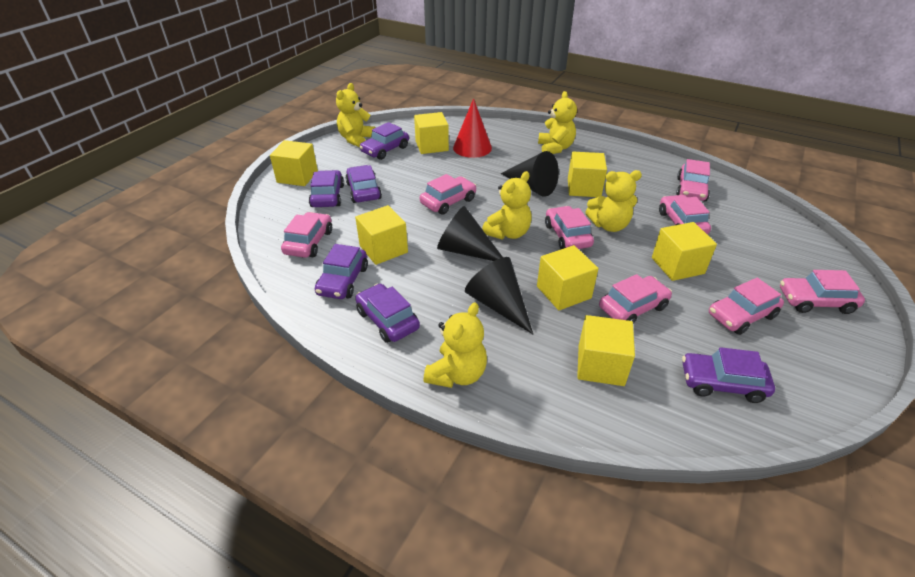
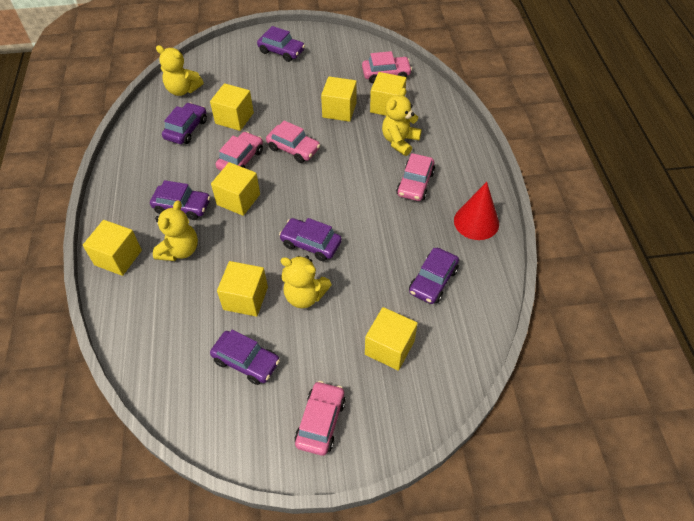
black cone: [437,206,503,261] [465,257,533,334] [501,151,559,197] = 3 -> none = 0
pink car: [281,212,332,258] [420,174,476,215] [545,206,594,249] [599,274,672,324] [659,195,711,235] [676,159,710,201] [709,278,784,335] [780,270,865,314] = 8 -> [215,132,263,171] [266,121,320,163] [294,381,346,456] [362,51,412,83] [396,153,435,201] = 5
yellow teddy bear: [336,83,376,147] [424,302,487,388] [482,171,532,239] [538,91,577,154] [585,170,642,232] = 5 -> [153,200,198,261] [156,45,204,96] [280,256,332,308] [382,88,422,156] = 4

